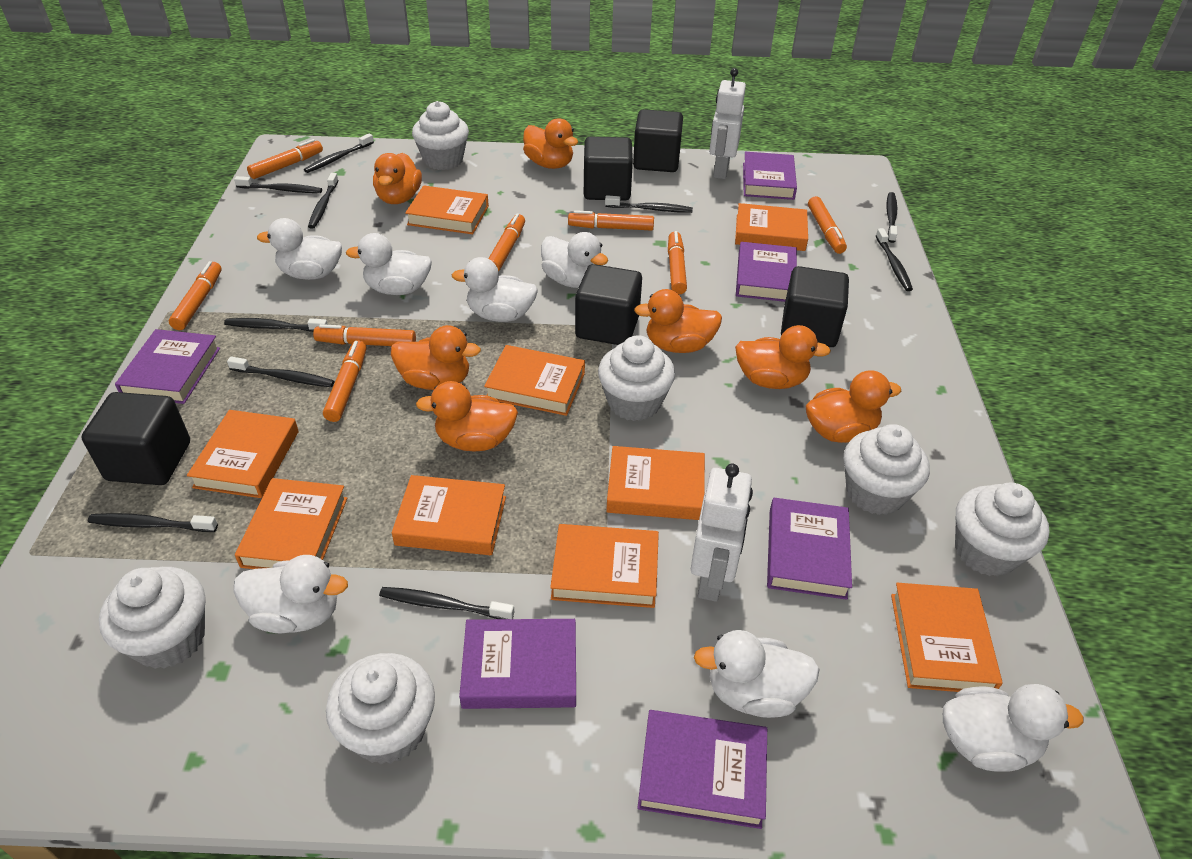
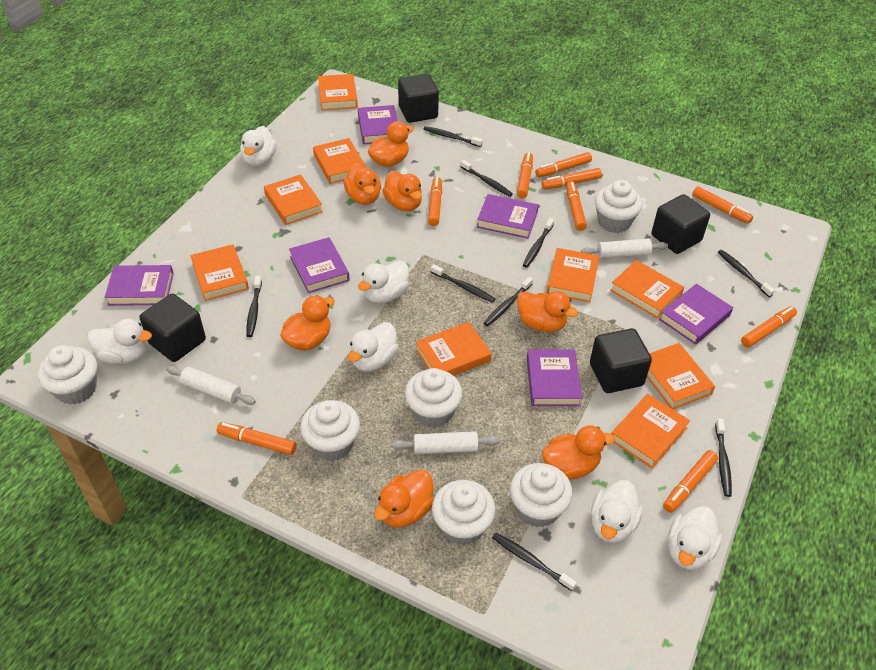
black cube: [81,392,190,485] [575,264,642,345] [584,137,633,201] [633,109,683,172] [781,266,849,347] = 5 -> [139,294,206,362] [398,74,439,123] [590,328,652,393] [651,194,710,254] = 4
black toothbrush: [87,513,218,532] [224,318,328,332] [227,357,334,387] [234,176,322,193] [304,133,374,173] [308,173,339,229] [379,587,514,619] [605,195,693,213] [876,228,913,291] [886,192,897,243] = 10 -> [246,276,262,337] [424,126,483,147] [431,264,495,303] [461,160,513,197] [484,277,533,326] [492,533,577,591] [523,218,554,268] [715,419,732,497] [718,250,775,297] = 9
orange marker: [169,261,222,330] [247,139,323,179] [313,324,416,346] [323,340,367,422] [488,213,525,272] [568,210,654,231] [668,231,687,294] [808,196,847,254] = 8 -> [217,422,296,455] [428,177,442,226] [517,152,533,198] [535,152,592,178] [541,168,602,189] [566,182,587,231] [663,450,718,513] [692,186,753,224] [741,306,797,348] = 9
white duck: [233,555,348,634] [257,218,342,280] [346,233,432,295] [452,257,538,322] [541,232,608,288] [694,630,820,718] [943,684,1084,772] = 7 -> [88,319,152,364] [240,126,277,166] [348,322,399,371] [358,260,409,303] [591,480,643,543] [668,506,722,570] = 6
white robot: [691,463,753,602] [709,68,746,179] = 2 -> none = 0
white rolling pin: none = 0 -> [166,366,256,405] [392,431,500,454] [581,239,668,259] = 3

